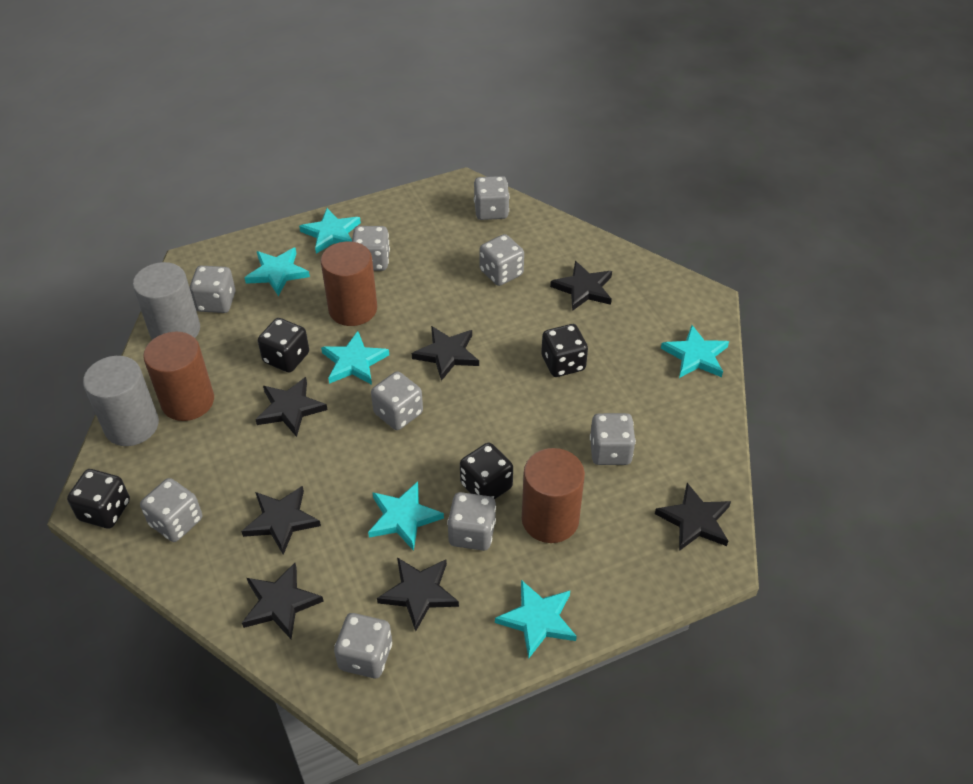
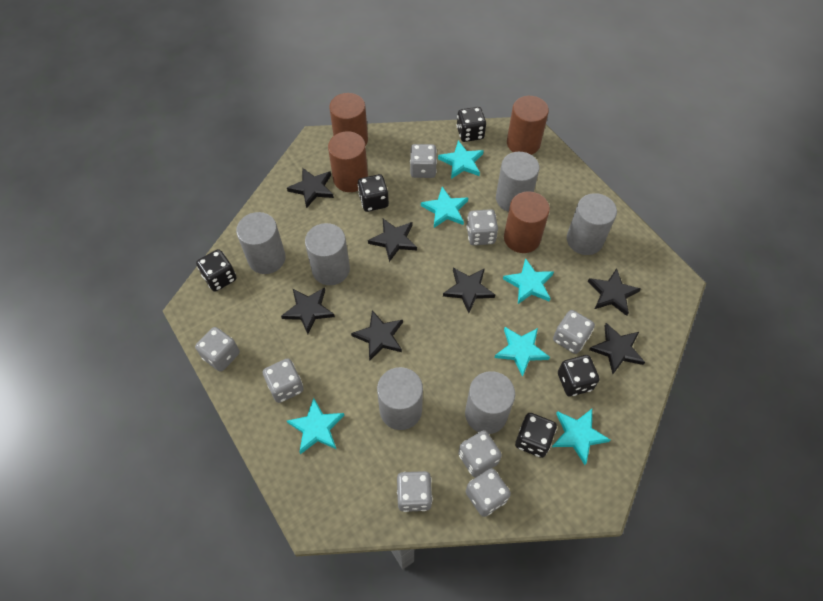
black dice: [67,469,130,529] [258,318,309,373] [460,443,513,499] [541,324,588,377] = 4 -> [196,249,237,292] [358,174,389,212] [457,107,486,142] [515,413,557,458] [558,355,600,397] = 5
brown cylinder: [143,332,214,421] [321,241,377,326] [522,448,585,543] = 3 -> [328,131,368,192] [329,93,368,146] [504,191,550,253] [507,96,549,155] = 4
grey cylinder: [83,356,159,446] [133,262,200,340] = 2 -> [236,212,286,274] [305,223,350,285] [377,367,423,430] [465,371,515,434] [496,152,539,212] [567,193,617,255] = 6
grey dice: [140,478,202,542] [190,266,236,313] [334,613,392,678] [352,226,390,271] [371,371,423,430] [447,492,496,551] [474,176,510,220] [479,234,524,286] [590,413,636,465] = 9 -> [195,327,240,372] [263,358,304,403] [397,471,433,512] [410,144,437,178] [458,430,502,477] [466,468,511,517] [467,209,498,245] [553,310,595,354] = 8

